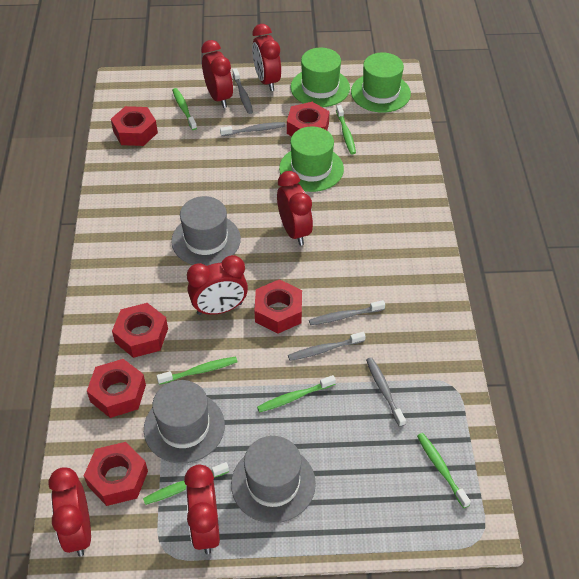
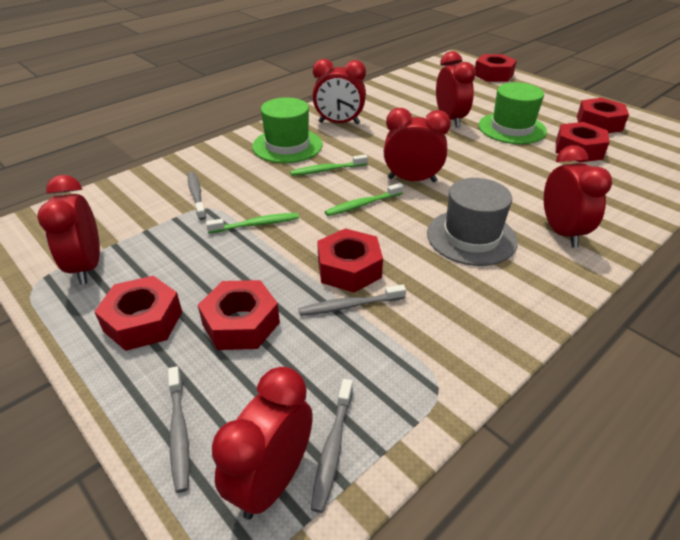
green hat: [279,126,344,192] [291,48,350,107] [351,53,411,113] = 3 -> [252,97,322,163] [478,82,547,144] = 2
green toothbrush: [143,462,229,505] [157,357,238,385] [172,88,197,130] [257,375,336,413] [336,105,356,154] [417,433,471,508] = 6 -> [206,213,299,233] [290,154,368,176] [325,183,403,216] = 3
grey hat: [144,380,225,464] [171,196,241,266] [231,436,316,523] = 3 -> [427,178,518,266] = 1
grey toothbrush: [220,122,285,136] [233,68,253,114] [288,332,366,361] [309,300,385,325] [366,357,406,427] = 5 -> [168,366,190,493] [188,172,206,220] [299,285,406,316] [311,379,353,513] = 4

